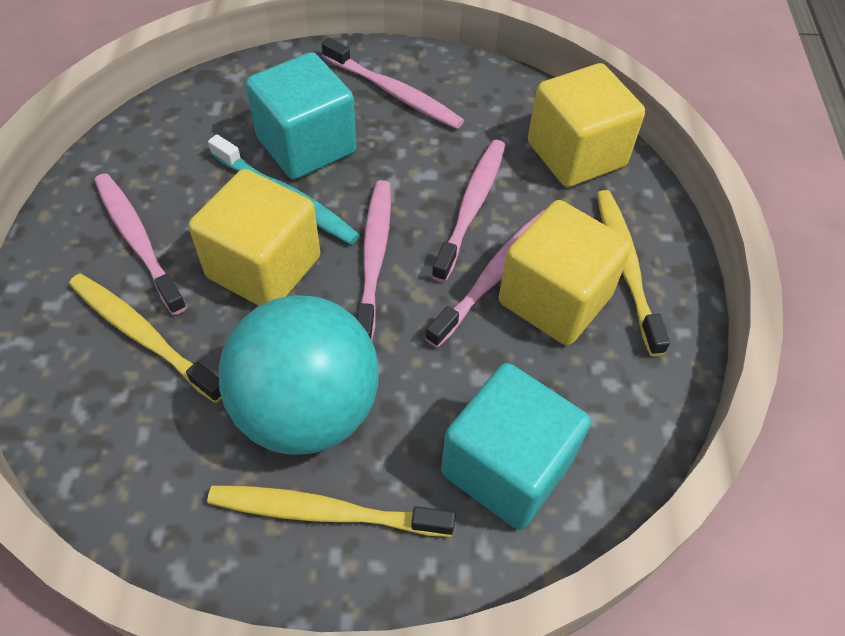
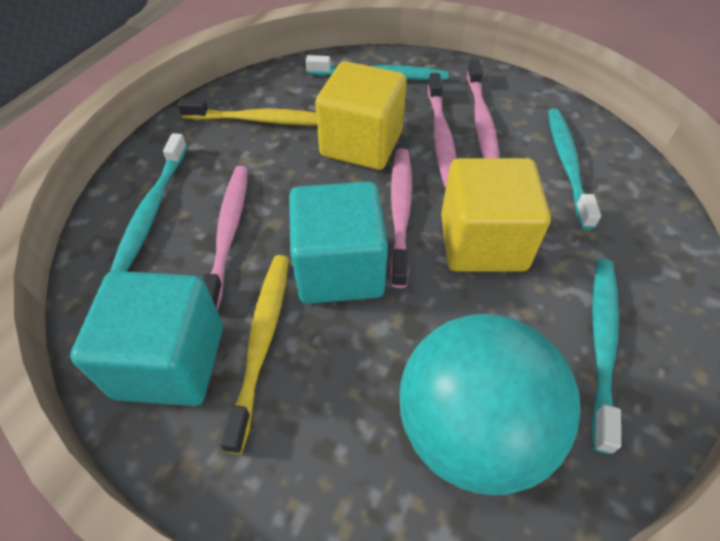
pink toothbrush: [94,173,187,315] [322,38,464,129] [356,180,391,341] [425,210,545,348] [431,140,505,282] = 5 -> [203,166,248,311] [390,148,412,288] [428,73,457,189] [467,60,499,158] = 4
turquoise toothbrush: [208,134,360,245] = 1 -> [110,133,187,272] [306,55,448,80] [548,109,601,230] [592,259,621,454] = 4
yellow cube: [189,169,320,306] [499,200,632,345] [528,63,645,187] = 3 -> [315,61,407,170] [441,158,551,272] = 2
yellow toothbrush: [69,274,222,403] [207,485,455,537] [597,190,670,356] = 3 -> [178,98,317,125] [220,255,289,454] = 2

